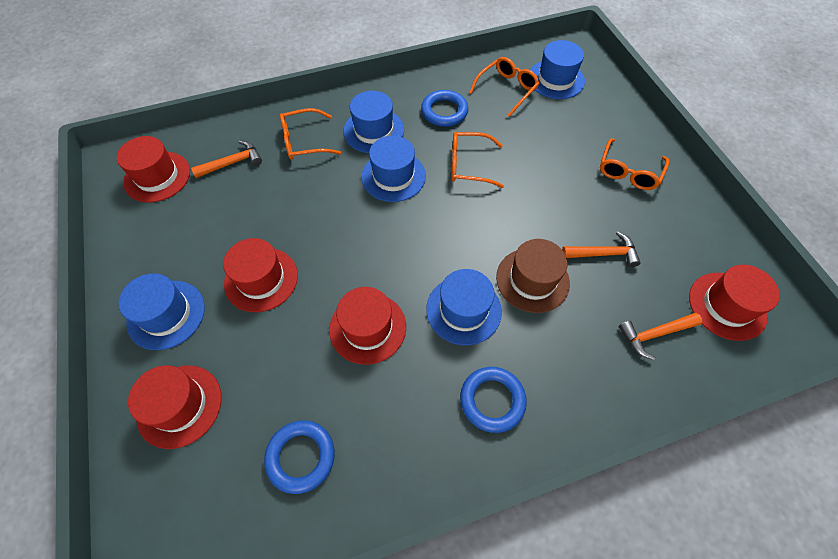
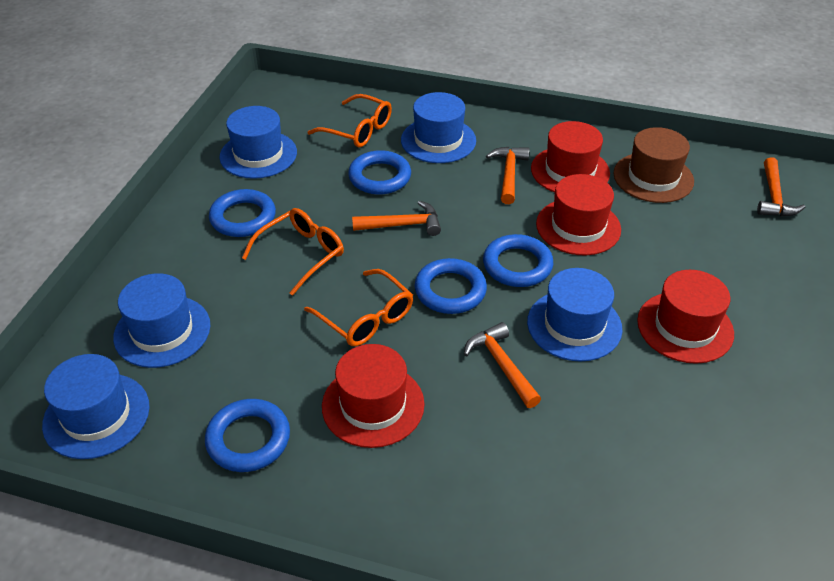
blue ring: [264,420,335,494] [421,90,468,127] [460,367,527,433] = 3 -> [205,399,290,472] [209,189,276,237] [348,150,411,195] [414,258,487,314] [483,234,553,287] = 5
orange glasses: [280,108,341,160] [451,132,504,188] [469,57,540,117] [600,138,669,190] = 4 -> [242,208,344,296] [304,269,413,346] [307,94,392,148] = 3
orange hammer: [191,140,262,178] [562,231,641,267] [619,313,702,360] = 3 -> [352,201,441,236] [464,322,541,408] [486,147,530,204] [757,157,805,217] = 4
red hat: [117,136,190,203] [128,365,222,449] [223,238,298,312] [329,287,406,365] [689,265,780,341] = 5 -> [322,344,425,448] [531,121,610,193] [536,174,621,255] [637,270,734,364] = 4

